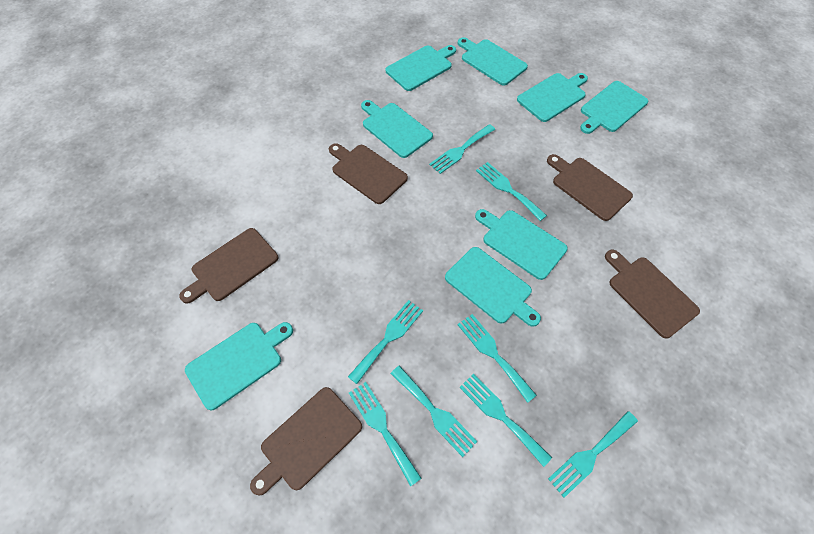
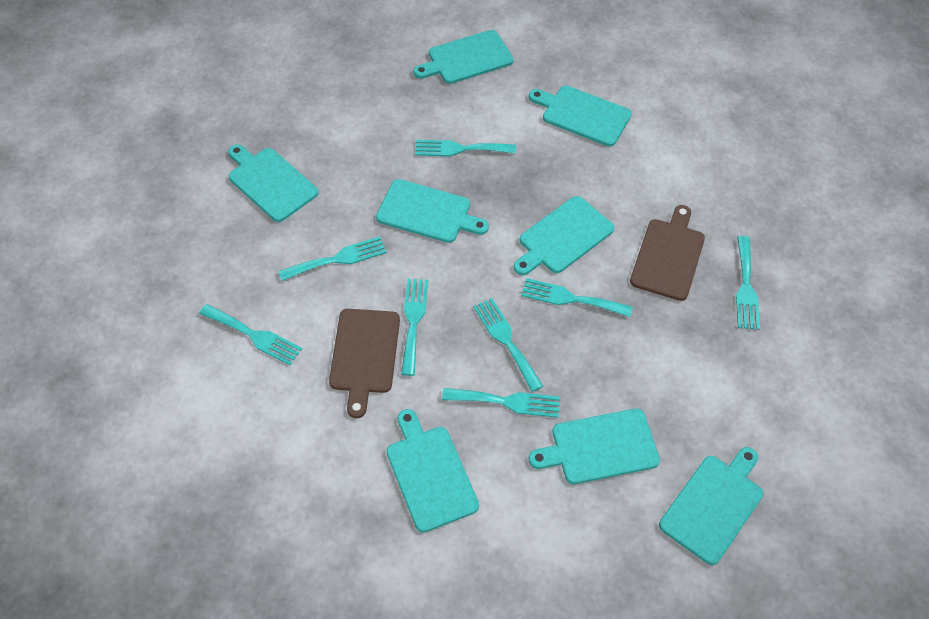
brown cutting board: [179,228,278,304] [250,387,362,496] [329,143,408,204] [547,154,633,221] [605,250,700,338] = 5 -> [329,309,400,418] [630,205,705,301] = 2

